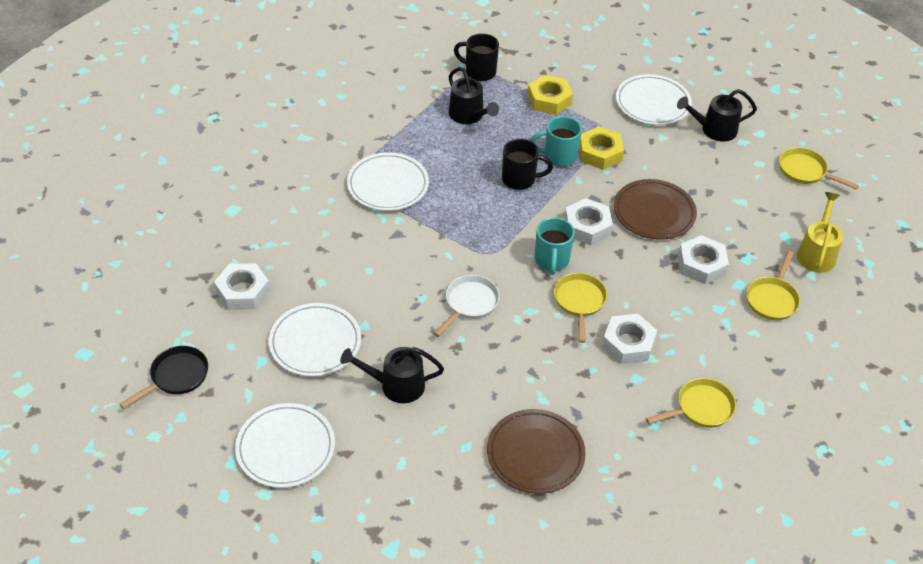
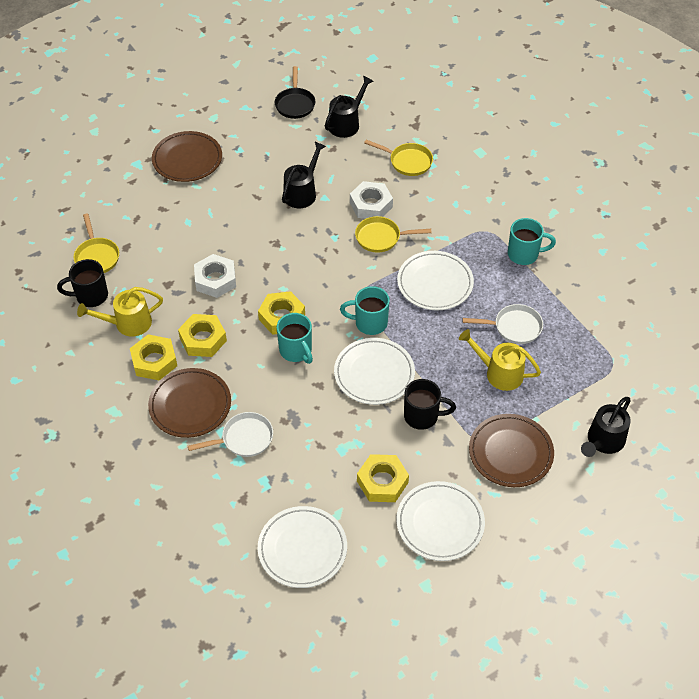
brown plate: [487,409,586,494] [614,179,697,240] = 2 -> [148,368,231,438] [152,131,222,182] [469,414,554,487] = 3
turquoise mug: [530,116,582,166] [534,217,575,275] = 2 -> [277,313,313,364] [340,286,390,335] [508,218,556,265] = 3
white nut: [214,263,270,310] [564,198,613,245] [602,314,657,364] [678,235,729,284] = 4 -> [194,254,236,298] [350,181,393,219] = 2
white pan: [434,275,500,337] = 1 -> [188,412,273,457] [462,304,543,344] = 2
yellow nut: [527,75,573,115] [579,126,624,170] = 2 -> [130,334,177,380] [178,314,227,357] [258,291,305,335] [357,454,409,502] = 4
yellow pan: [554,273,607,343] [646,378,736,428] [746,251,800,320] [779,147,859,189] = 4 -> [73,214,119,273] [355,216,431,253] [364,140,433,176] = 3
yellow watering can: [797,192,843,273] = 1 -> [77,287,163,336] [459,329,541,391] = 2

